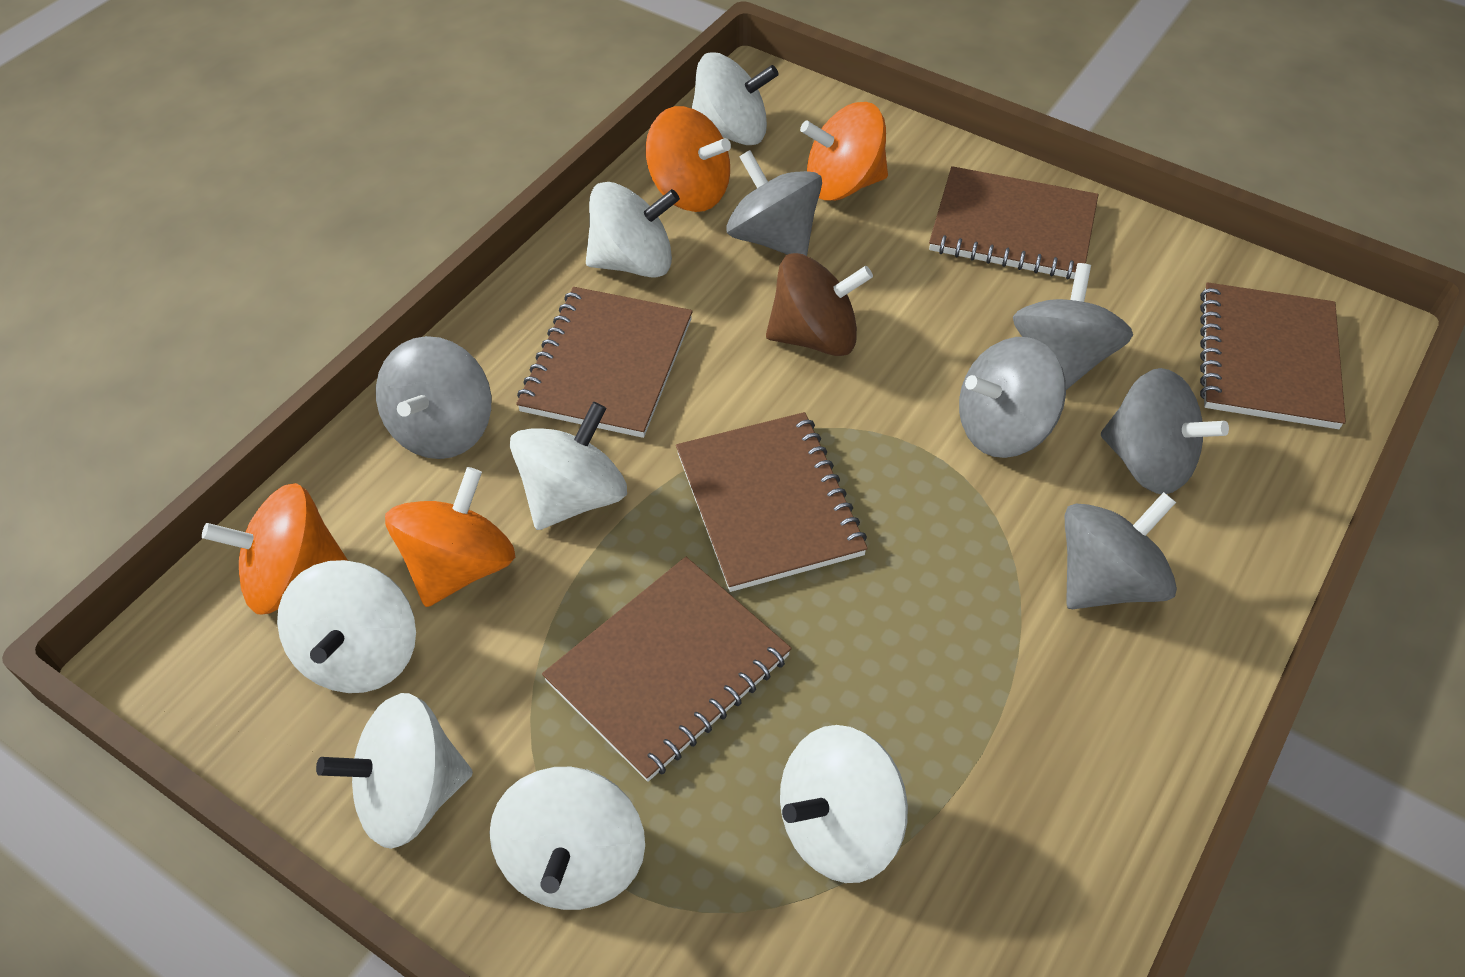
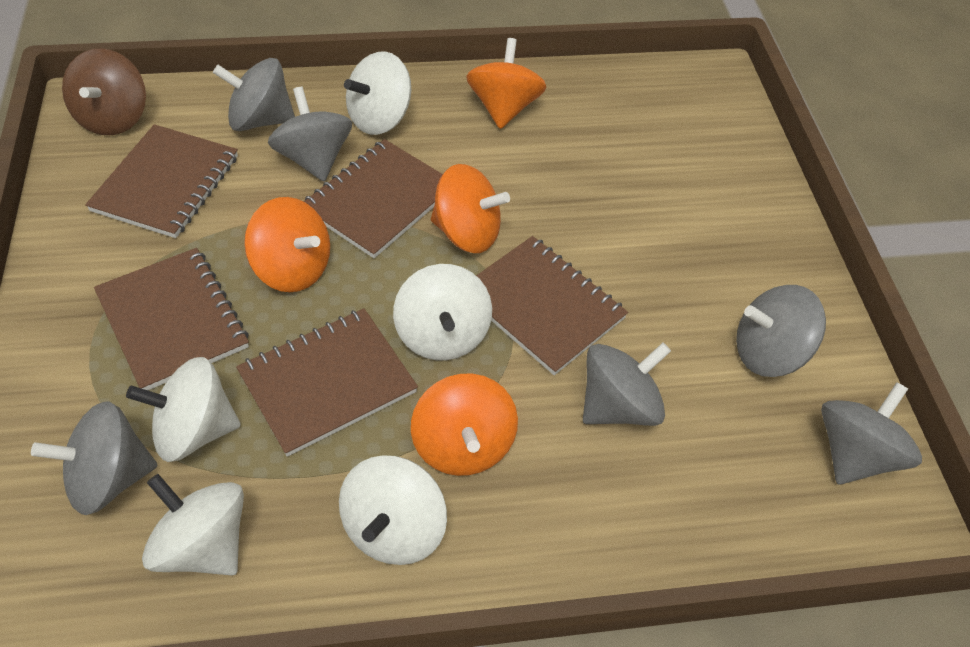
white spinning top: [277,560,416,693] [316,693,473,849] [489,767,645,910] [510,402,627,530] [586,182,680,278] [692,52,779,145] [780,725,908,883] = 7 -> [126,357,241,462] [142,474,244,575] [339,455,447,565] [344,51,411,135] [393,264,492,360] = 5

